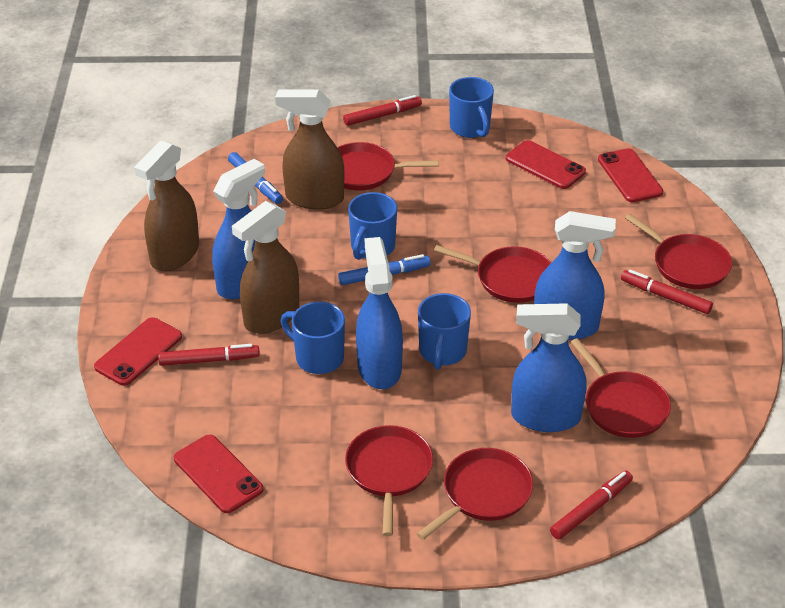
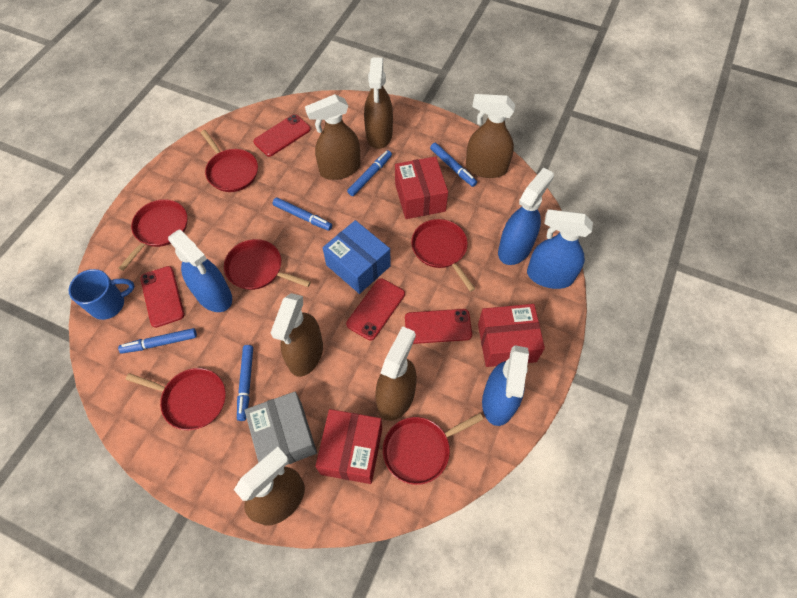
blue box: none = 0 -> [323,220,391,294] = 1
blue marker: [228,152,283,204] [338,254,431,285] = 2 -> [118,328,197,353] [237,345,253,421] [273,197,332,231] [347,150,392,196] [430,143,477,187] = 5
blue mug: [281,301,345,374] [348,192,397,260] [418,293,471,370] [449,77,494,138] = 4 -> [69,269,134,320] = 1
brown spray bottle: [134,140,199,271] [232,201,299,333] [275,89,344,210] = 3 -> [234,447,305,525] [270,293,323,377] [305,94,360,180] [364,57,393,149] [375,326,417,421] [466,94,515,178] = 6
grey box: none = 0 -> [245,392,317,465] = 1
red box: none = 0 -> [315,409,382,484] [395,156,448,219] [478,304,545,367] = 3
red marker: [158,344,260,366] [343,95,422,126] [550,471,633,540] [621,270,713,314] = 4 -> none = 0

